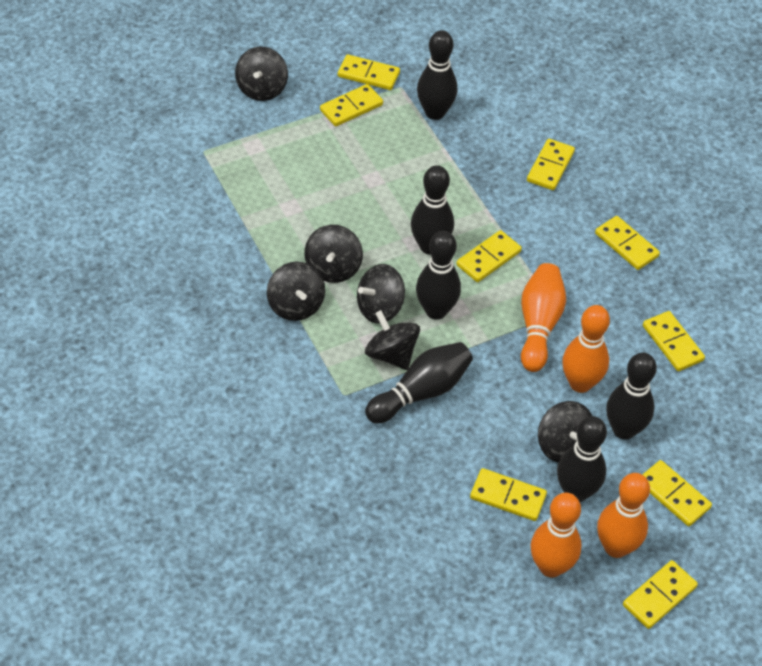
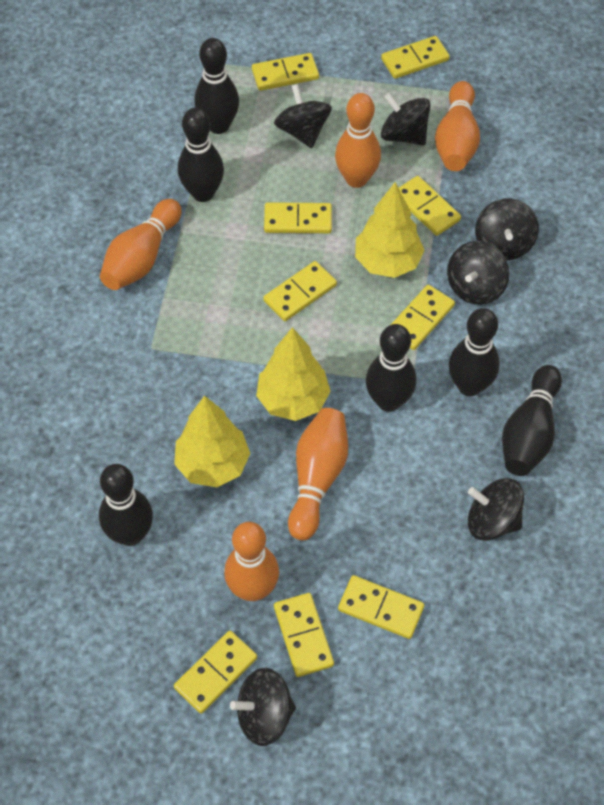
orange bowling pin: [521,263,566,372] [531,493,582,577] [562,305,610,393] [597,473,650,558] = 4 -> [100,199,181,290] [224,522,279,601] [288,408,348,540] [335,93,381,188] [435,81,480,171] = 5
yellow tree: none = 0 -> [174,395,250,487] [256,327,331,421] [355,182,425,278] = 3

